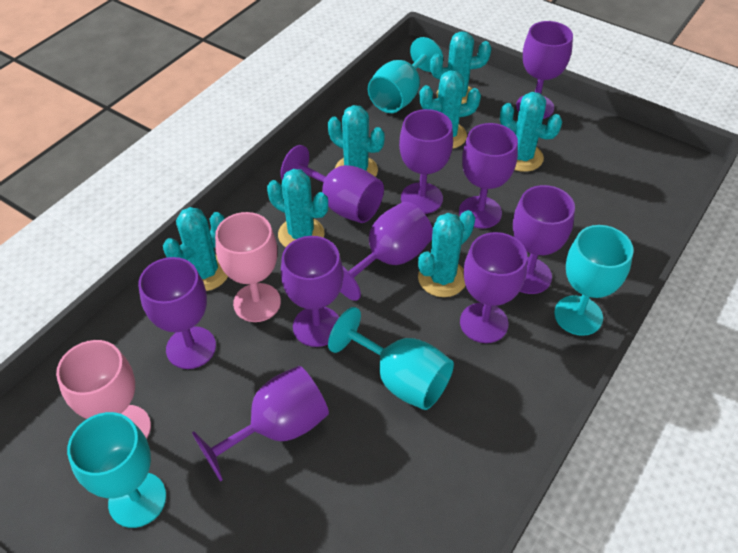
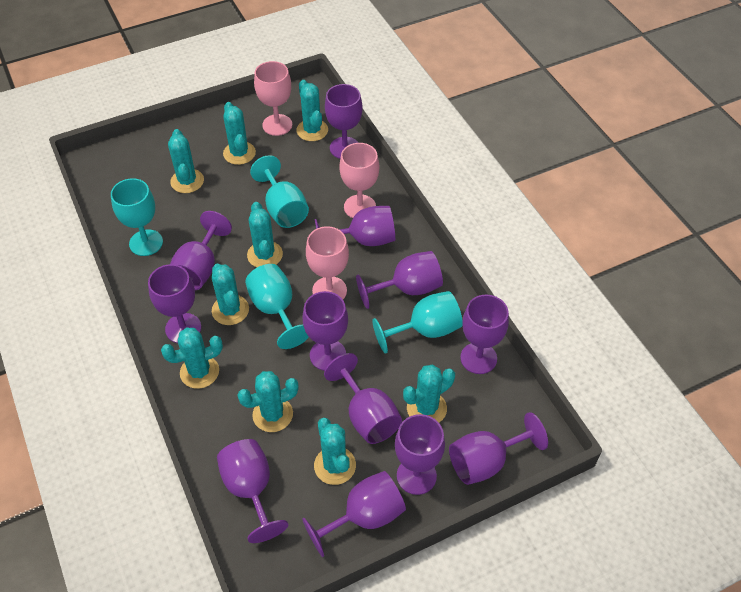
pink goblet: [56,340,151,439] [215,212,281,322] = 2 -> [254,61,292,136] [306,226,349,299] [339,143,379,218] = 3
purple goblet: [138,257,216,369] [192,366,329,482] [280,145,384,223] [281,236,343,347] [340,202,433,301] [399,109,453,214] [459,123,518,229] [460,232,527,343] [513,185,575,294] [516,21,573,119] = 10 -> [148,264,201,343] [170,211,232,290] [217,439,288,543] [302,471,406,557] [303,291,348,371] [315,206,395,246] [324,353,402,444] [325,84,363,159] [356,251,443,309] [395,414,445,495] [449,412,548,485] [460,295,509,374] = 12
turquoise cactus: [163,207,228,291] [267,169,328,247] [328,105,385,177] [418,210,475,297] [419,70,481,148] [430,31,492,104] [500,92,562,172] = 7 -> [161,328,223,389] [168,129,204,193] [212,264,249,325] [223,102,256,165] [237,371,299,432] [247,202,283,267] [296,80,328,141] [314,418,356,485] [403,365,455,422] = 9

